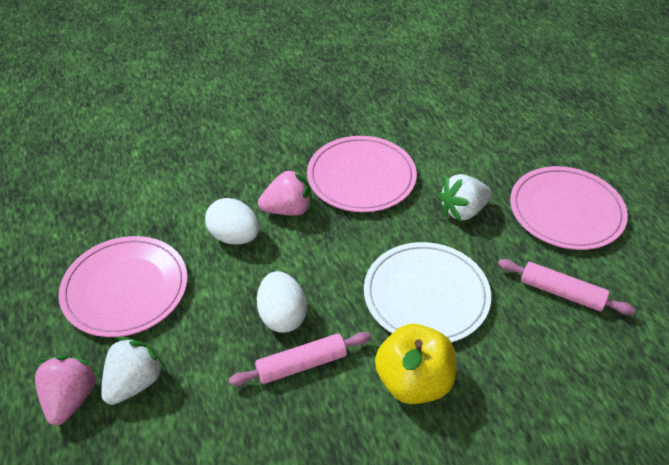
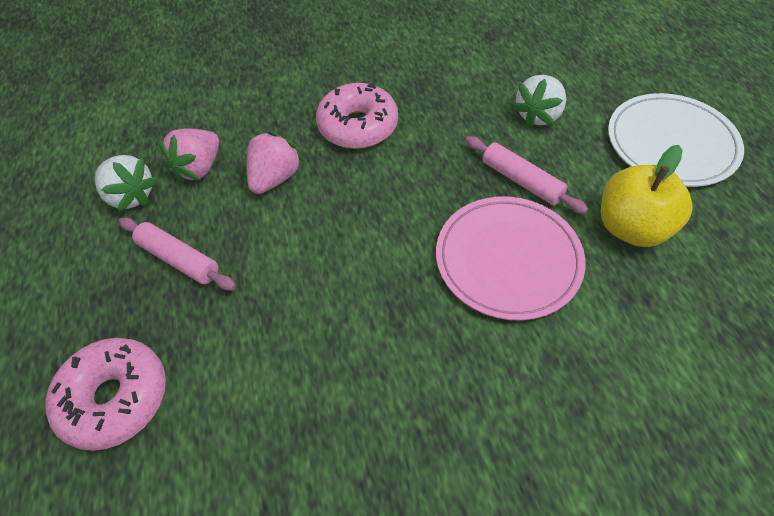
pink donut: none = 0 -> [45,338,166,451] [316,83,398,149] = 2
pink plate: [58,236,188,337] [307,136,417,212] [510,166,628,250] = 3 -> [436,197,585,320] = 1
white egg: [205,198,260,244] [257,271,307,333] = 2 -> none = 0

